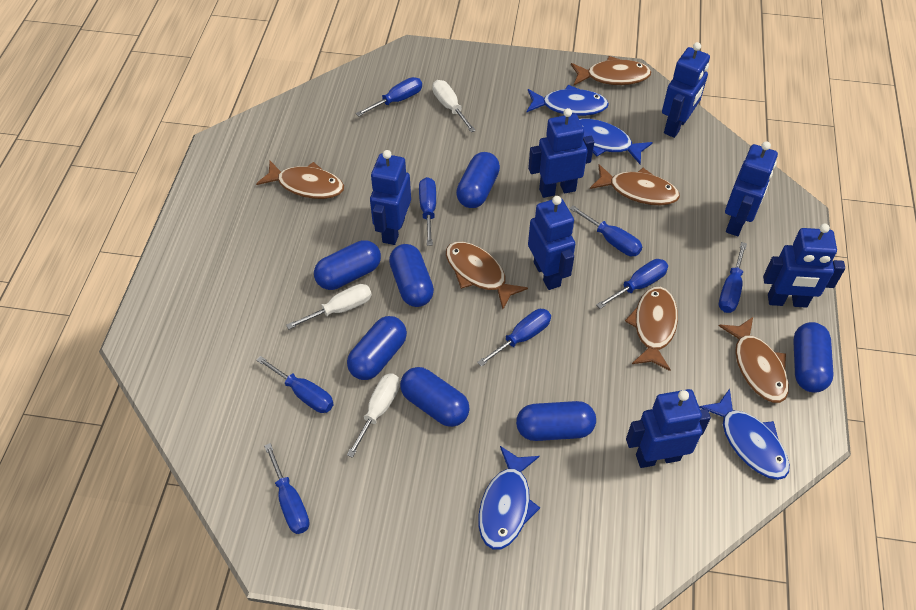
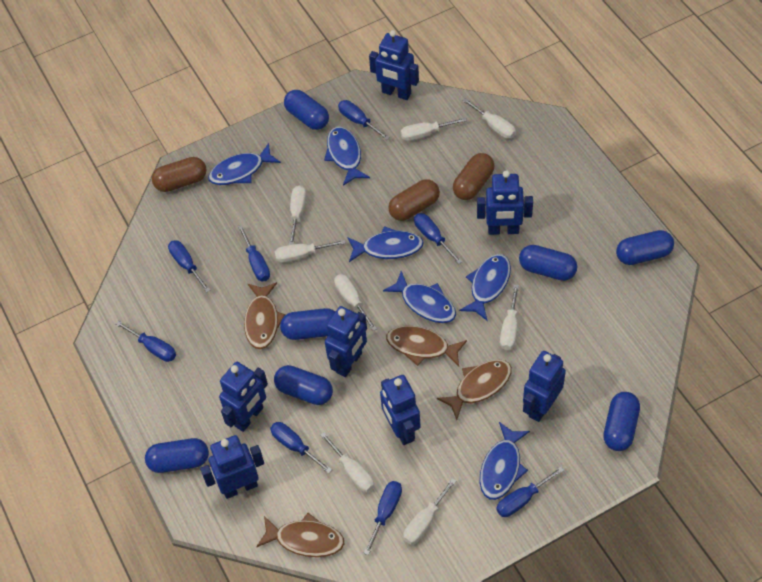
blue fish: [479,446,540,549] [527,85,609,116] [579,118,653,164] [699,389,790,480] = 4 -> [208,143,281,185] [324,127,370,186] [347,226,424,262] [383,271,456,323] [459,254,511,321] [480,422,530,500] = 6
brown capsule: none = 0 -> [152,157,206,192] [388,179,440,221] [453,153,494,200] = 3
brown fish: [256,161,344,199] [446,242,528,309] [571,56,651,85] [590,164,680,205] [625,287,678,371] [719,317,789,403] = 6 -> [244,282,286,349] [256,513,344,557] [386,326,467,367] [437,359,512,420] = 4
white screwdriver: [286,284,372,329] [347,373,400,458] [433,80,476,132] = 3 -> [275,240,346,263] [289,186,306,245] [320,432,374,492] [334,274,377,331] [401,117,467,141] [403,478,456,544] [462,98,516,139] [500,284,519,350] = 8

